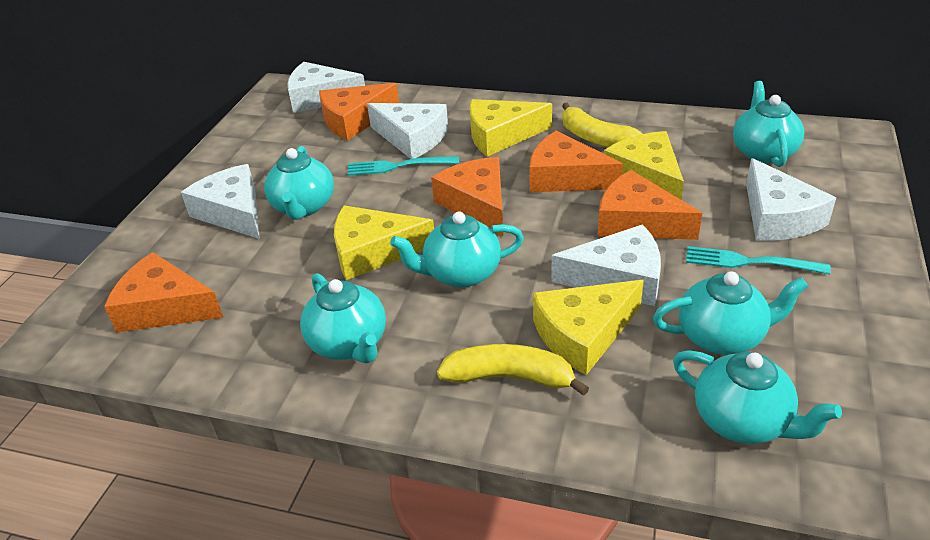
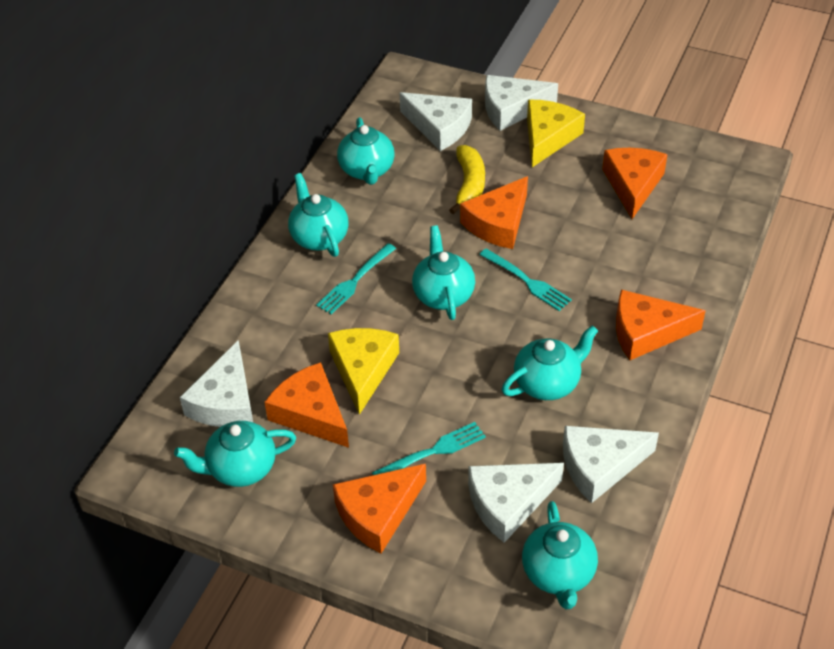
turquoise fork: [347,156,459,176] [686,246,831,274] = 2 -> [316,243,396,314] [372,422,486,475] [479,249,572,311] = 3
yellow banana: [437,344,589,396] [562,103,643,147] = 2 -> [449,145,485,214] = 1
yellow cheese: [334,205,434,280] [470,99,552,157] [533,280,644,375] [604,131,684,199] = 4 -> [328,328,399,415] [527,100,585,167] = 2

